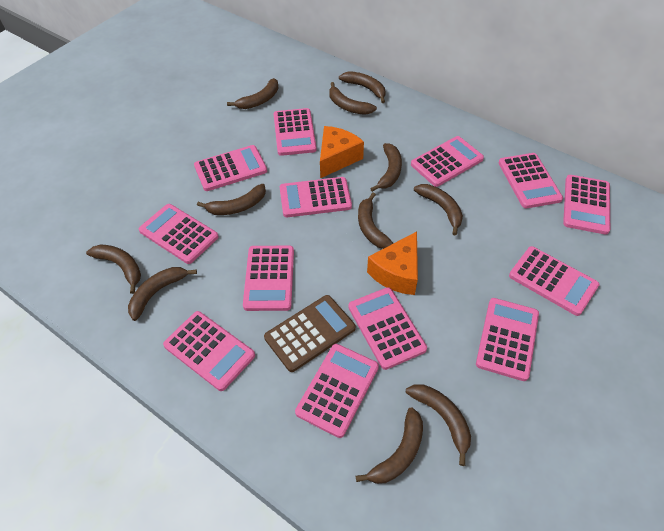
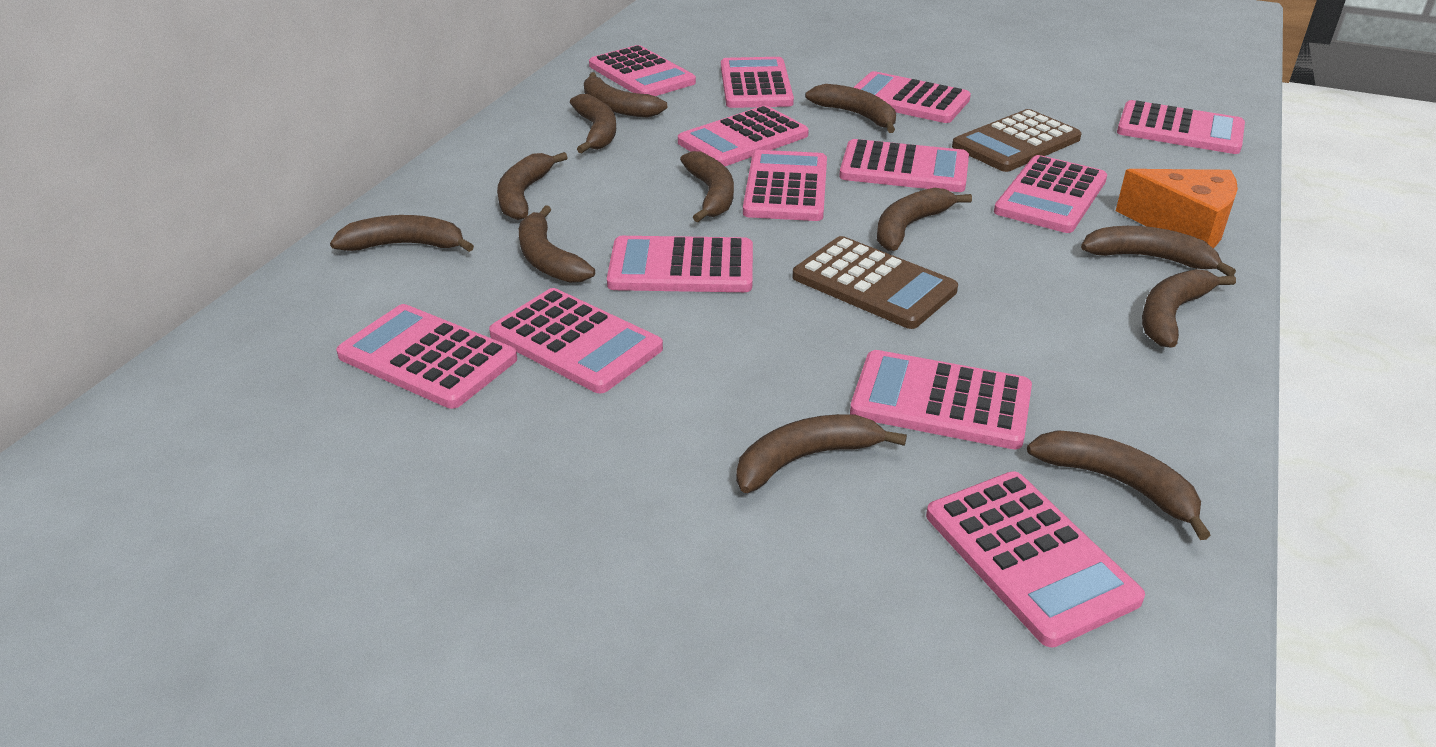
brown banana: [86,244,141,294] [128,267,197,321] [197,184,266,215] [227,78,278,109] [329,82,377,115] [339,71,386,103] [356,407,423,484] [358,193,394,249] [370,143,402,192] [406,384,471,466] [414,184,463,235] = 11 -> [330,215,474,252] [497,152,568,220] [519,205,595,283] [570,94,616,153] [584,72,667,118] [680,151,734,222] [736,414,907,493] [805,84,896,133] [877,188,972,251] [1027,430,1211,540] [1081,226,1236,276] [1142,269,1236,348] = 12
brown calculator: [264,295,356,372] = 1 -> [792,236,958,329] [952,109,1082,172] = 2
orange cheese: [320,126,364,178] [367,232,418,295] = 2 -> [1116,169,1238,248] = 1

